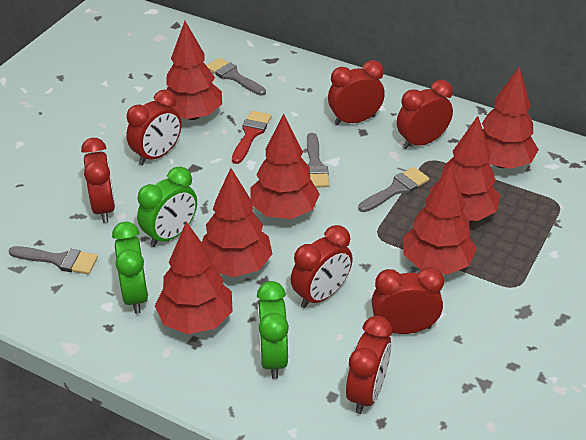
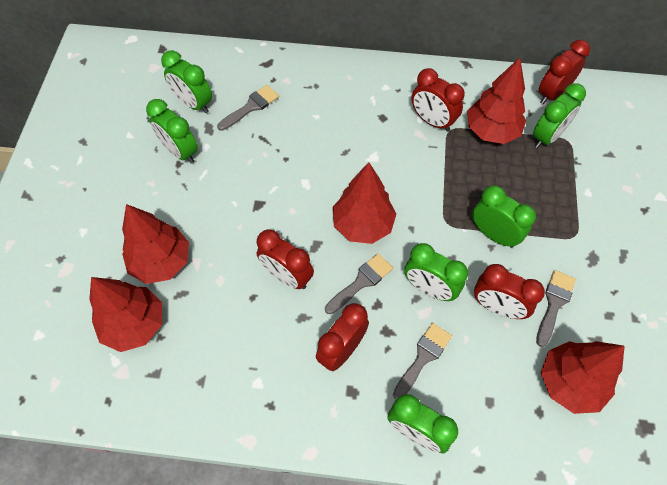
green clock: [112,222,148,314] [137,167,197,247] [257,281,289,379] = 3 -> [146,99,198,164] [161,50,212,113] [387,394,458,453] [404,243,468,301] [473,185,536,248] [533,83,586,148] = 6
red brush: [232,111,271,164] = 1 -> none = 0
red clock: [81,138,115,223] [126,90,182,165] [291,225,353,308] [328,60,385,125] [346,316,392,414] [372,267,444,334] [397,80,453,149] = 7 -> [257,229,314,289] [316,303,369,371] [412,68,465,131] [474,264,545,319] [539,40,590,104] = 5
red tree: [155,222,233,334] [166,21,222,120] [202,168,272,277] [251,113,320,219] [403,165,477,275] [430,116,500,221] [482,66,539,169] = 7 -> [89,277,162,352] [122,204,189,284] [333,162,396,244] [467,58,526,144] [541,341,625,414] = 5

